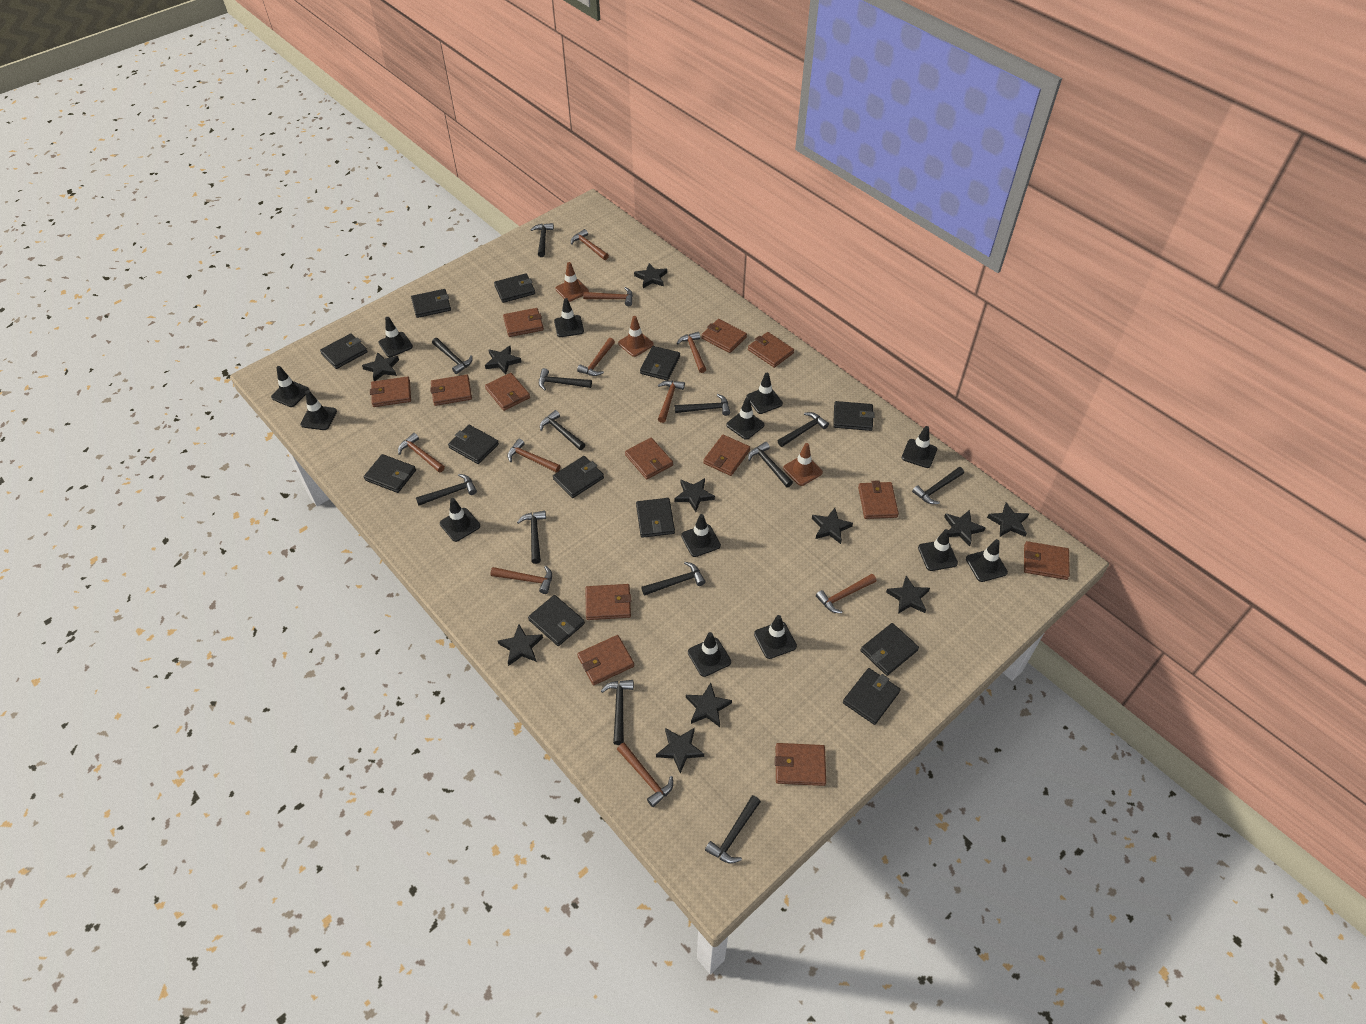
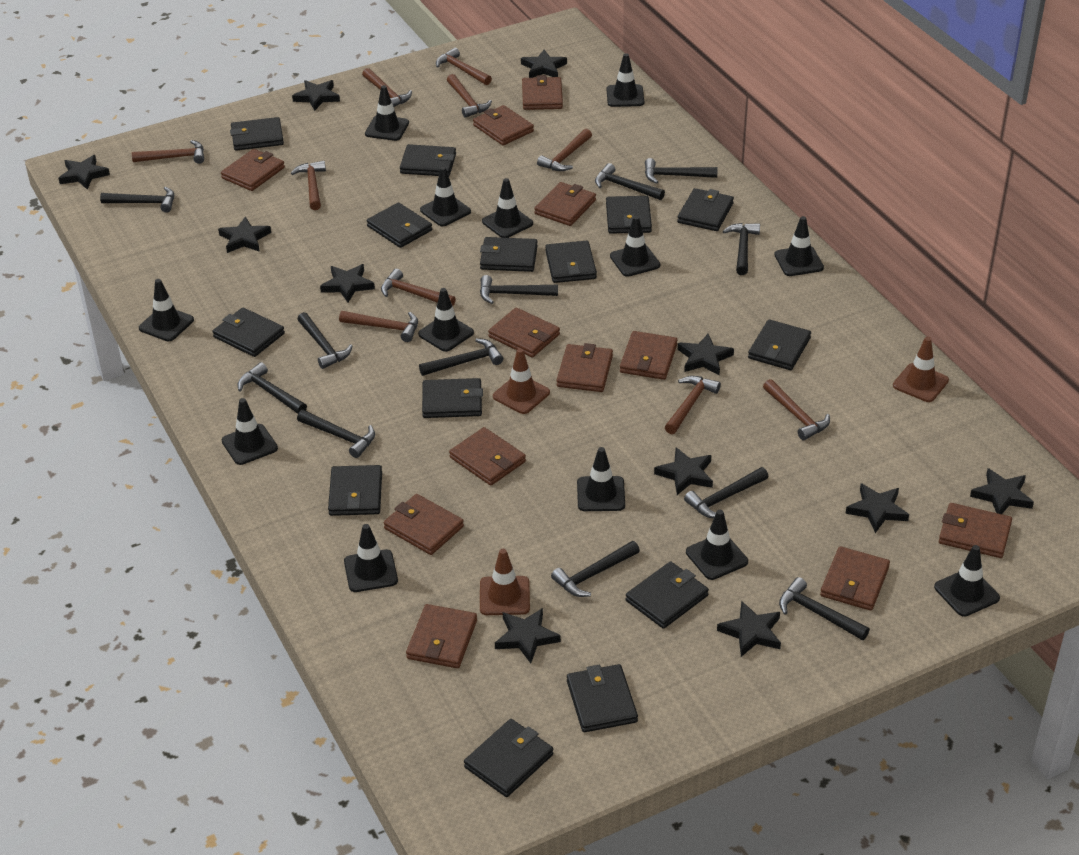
black hammer: [416,474,477,506] [432,338,473,374] [517,511,546,564] [531,223,554,257] [539,368,592,390] [540,410,585,450] [601,680,634,745] [641,562,705,596] [675,394,730,416] [705,795,761,864] [748,442,793,487] [778,412,829,447] [912,467,964,504] = 13 -> [100,187,174,213] [238,362,307,414] [297,312,352,369] [297,410,375,458] [419,338,503,376] [480,275,558,304] [551,541,640,597] [595,163,665,200] [645,158,718,184] [684,467,768,518] [723,223,760,275] [779,577,870,640] = 12
black wallet: [320,333,368,369] [364,454,416,493] [411,289,451,318] [448,425,499,464] [494,273,535,303] [528,595,585,646] [553,456,604,498] [636,498,675,538] [640,346,680,380] [833,401,874,431] [843,668,901,725] [860,623,919,676] = 12 -> [213,308,285,357] [230,117,284,151] [328,465,382,516] [367,202,432,248] [400,144,456,176] [422,378,483,418] [464,719,553,797] [480,237,538,272] [545,241,597,283] [567,664,638,732] [606,196,652,234] [626,561,709,629] [677,188,734,231] [748,319,811,370] = 14
brown wallet: [370,376,411,407] [430,374,472,406] [485,373,530,411] [503,308,544,337] [577,635,634,685] [585,584,631,620] [625,438,673,479] [701,319,747,353] [703,435,750,476] [748,332,794,368] [775,743,826,786] [858,480,899,519] [1024,541,1070,580] = 13 -> [221,149,285,191] [384,494,464,555] [406,604,477,668] [449,427,526,486] [473,105,534,145] [488,308,560,358] [522,75,563,110] [534,182,596,226] [556,343,613,392] [620,331,678,380] [820,546,890,611] [939,503,1012,558] = 12

